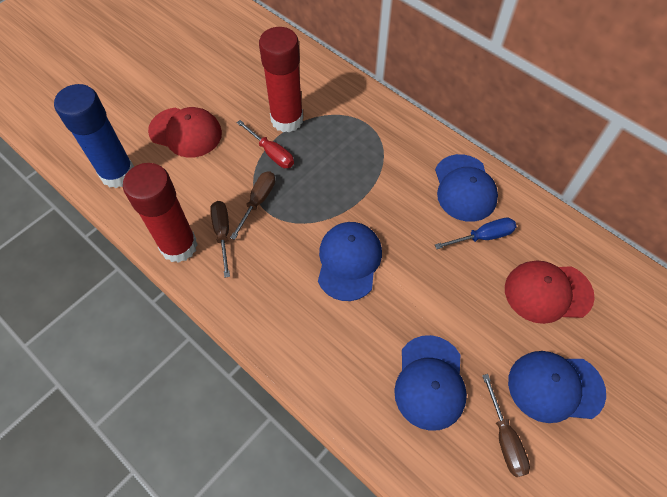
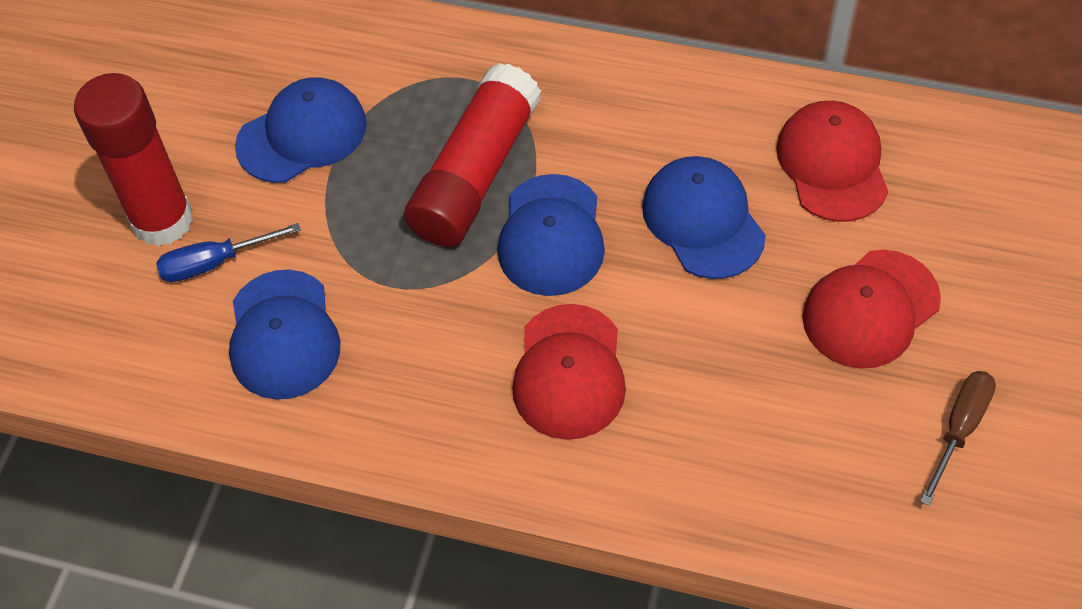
blue glue stick: [54,84,134,188] = 1 -> none = 0
brown screwdriver: [210,201,230,278] [230,171,275,240] [482,374,530,477] = 3 -> [920,371,996,506] = 1
red cap: [148,107,222,158] [505,260,595,324] = 2 -> [512,304,626,440] [776,101,888,222] [802,250,941,369] = 3
red screwdriver: [237,120,294,168] = 1 -> none = 0

